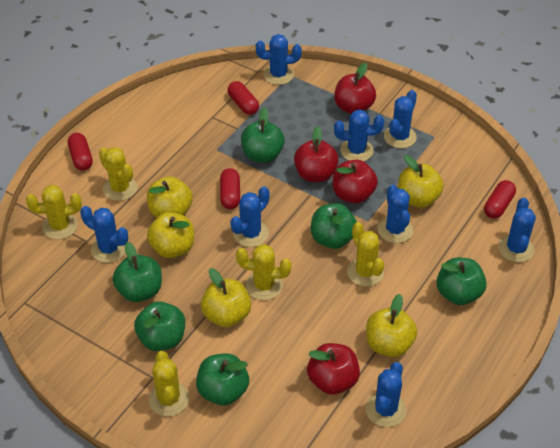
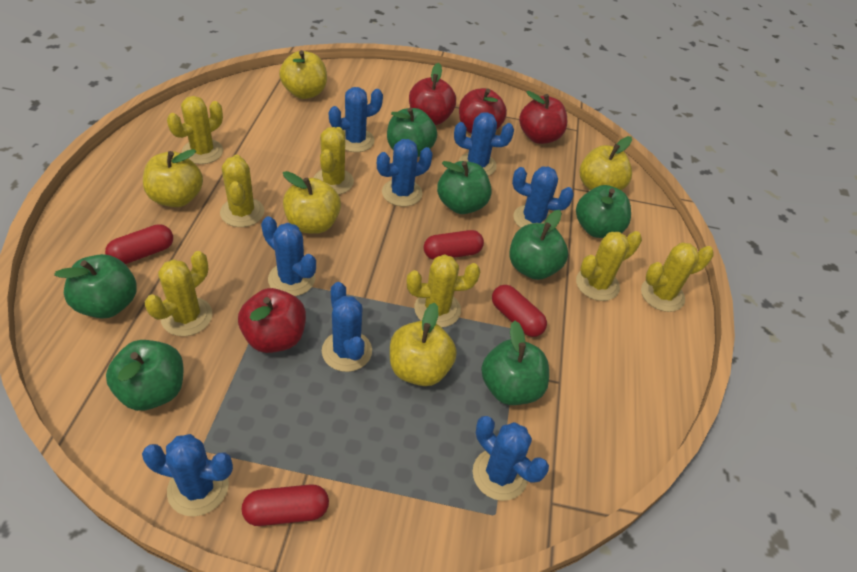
green apple: [113,242,162,302] [134,301,185,351] [196,353,249,405] [241,107,284,162] [311,203,357,249] [436,258,487,305] = 6 -> [54,254,137,319] [106,340,183,411] [387,107,437,157] [437,161,492,214] [481,321,549,405] [509,210,568,280] [576,185,631,238] = 7
yellow cactus: [26,185,82,240] [99,147,137,201] [149,351,189,417] [236,244,292,300] [347,222,384,287] = 5 -> [144,251,213,336] [167,96,223,164] [220,155,264,227] [313,127,354,195] [407,254,480,328] [576,231,642,301] [641,243,714,312] = 7

